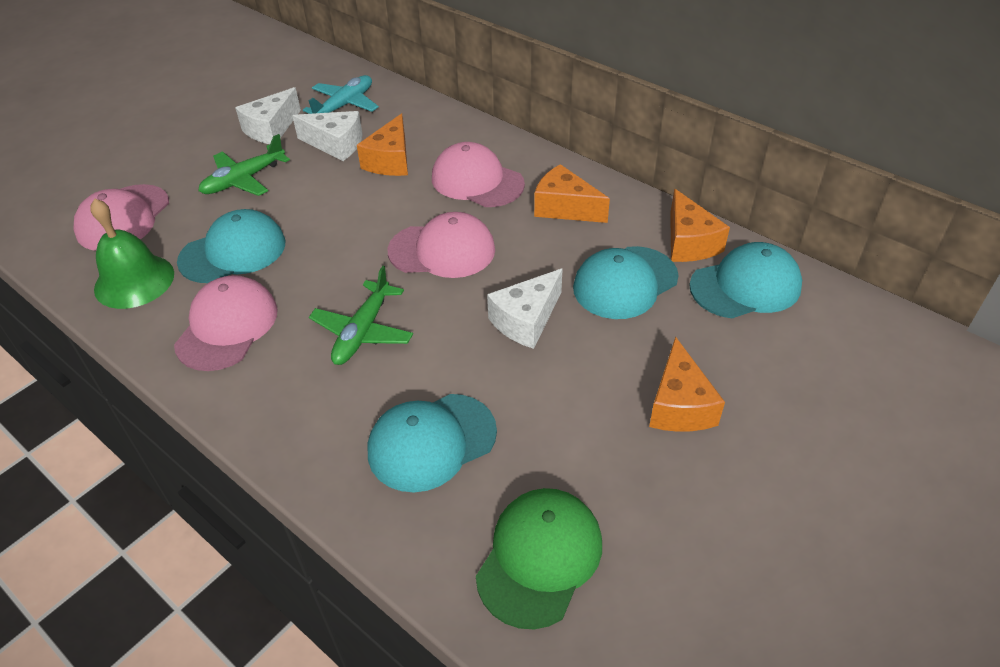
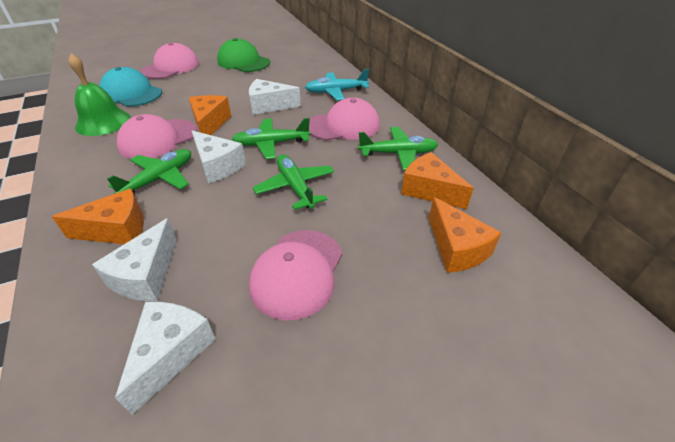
green plane: [198,134,290,196] [309,266,413,365] = 2 -> [107,149,191,195] [232,118,311,159] [253,154,334,210] [358,127,438,170] = 4
turquoise cap: [177,209,285,283] [368,394,497,492] [573,246,678,319] [689,242,802,318] = 4 -> [99,67,162,107] = 1
white cheese: [235,87,301,144] [292,111,363,161] [487,269,563,349] = 3 -> [92,218,177,301] [115,302,216,415] [192,131,246,183] [249,79,301,115] = 4

